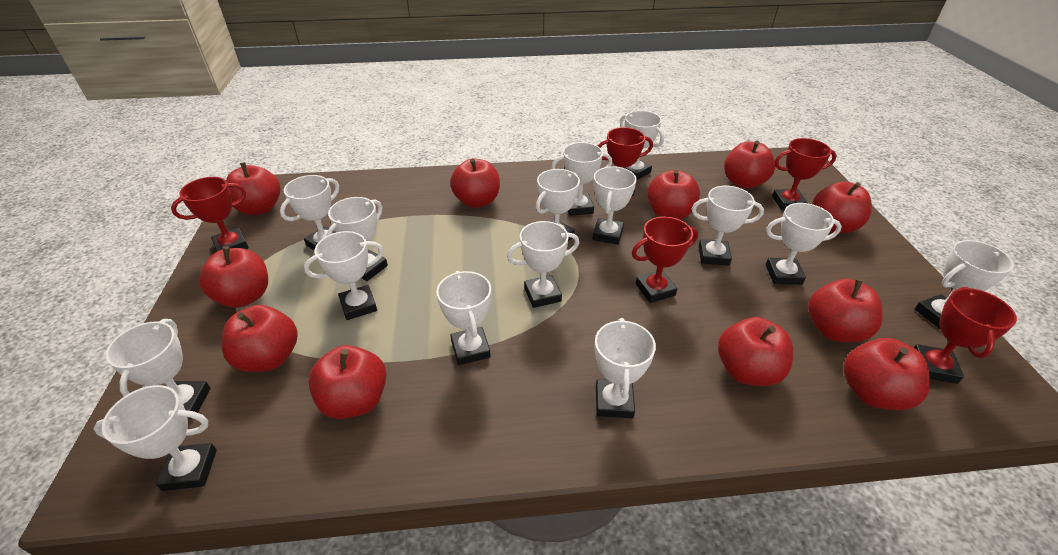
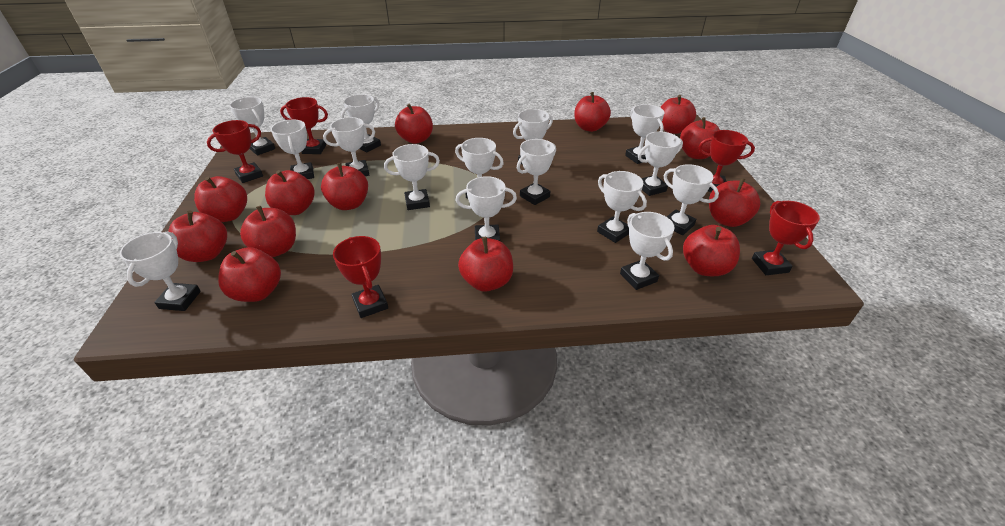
red apple: [199,247,268,308] [222,305,298,372] [226,162,281,215] [308,345,386,419] [450,158,500,208] [647,170,700,220] [718,317,794,386] [724,140,775,188] [808,279,883,342] [812,181,872,233] [844,338,930,410] = 11 -> [168,211,227,262] [194,176,247,222] [218,247,281,302] [240,206,296,257] [265,170,315,215] [321,163,368,210] [395,103,433,144] [458,237,513,292] [574,92,611,132] [660,95,696,134] [680,117,720,159] [683,225,740,276] [709,178,760,227] = 13

